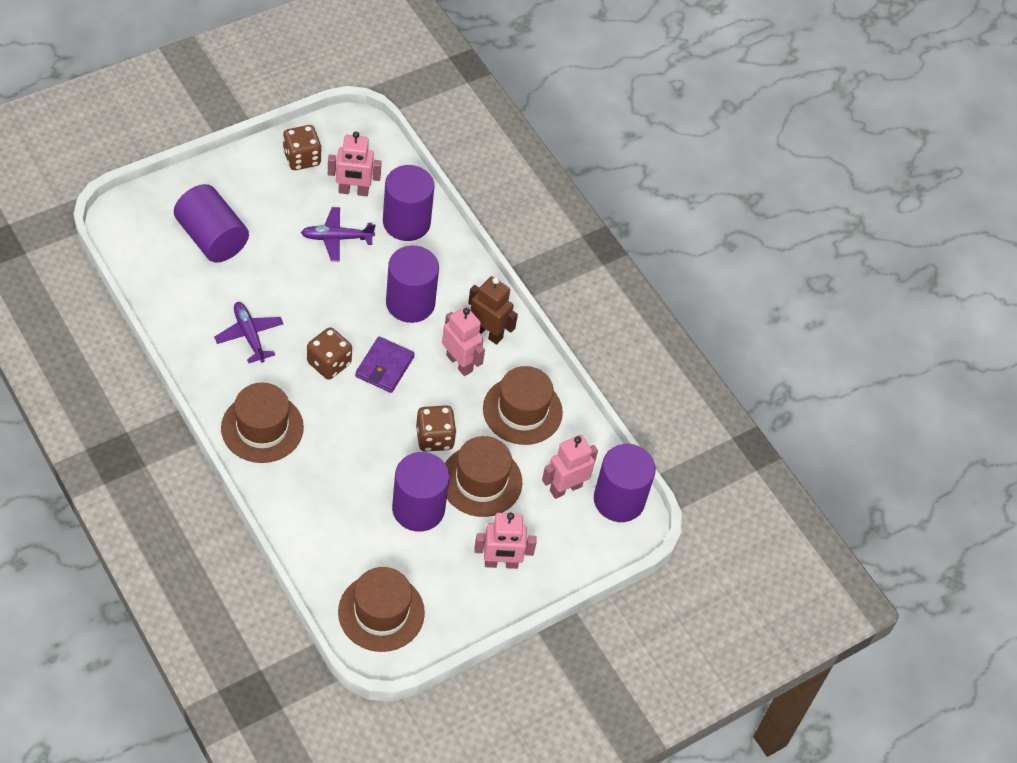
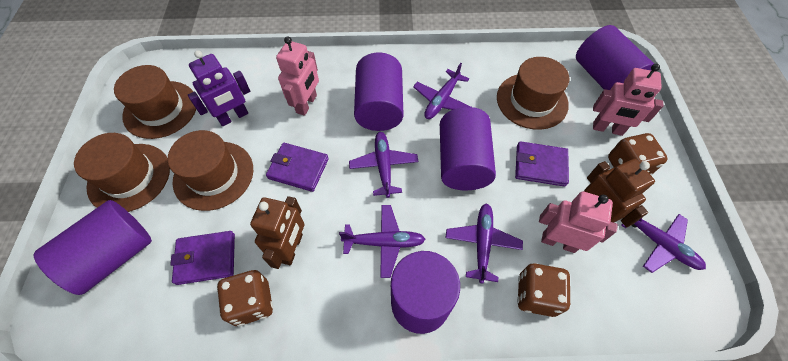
brown robot: [468,276,518,345] = 1 -> [250,196,304,269] [584,159,655,227] = 2
pink robot: [328,132,382,196] [442,307,485,376] [474,512,537,569] [542,435,598,499] = 4 -> [276,36,319,116] [539,191,618,253] [593,64,663,136] = 3
purple plane: [214,302,283,363] [301,207,375,261] = 2 -> [339,205,426,278] [349,132,419,198] [413,63,471,119] [445,203,523,284] [621,214,706,273] = 5
purple robot: none = 0 -> [188,50,250,126] = 1
purple wallet: [355,337,415,393] = 1 -> [170,231,235,285] [266,143,329,192] [515,141,569,187] = 3

